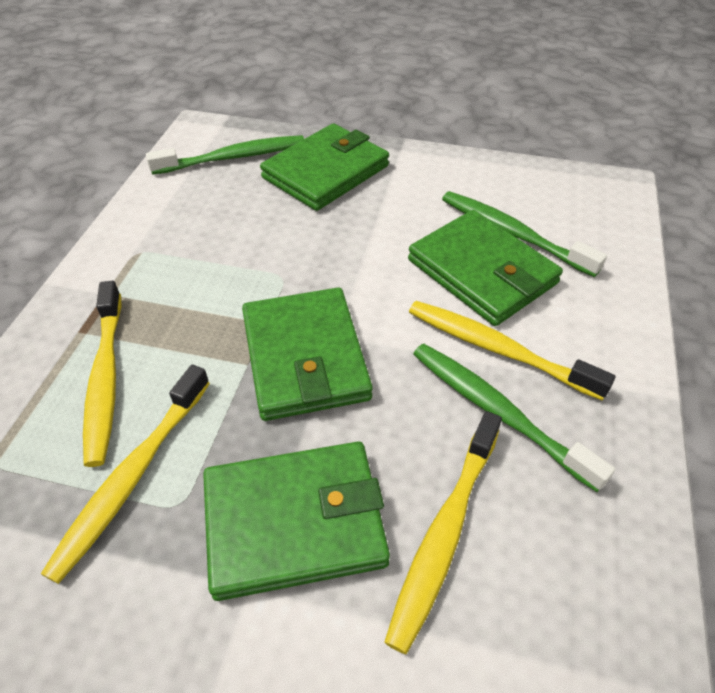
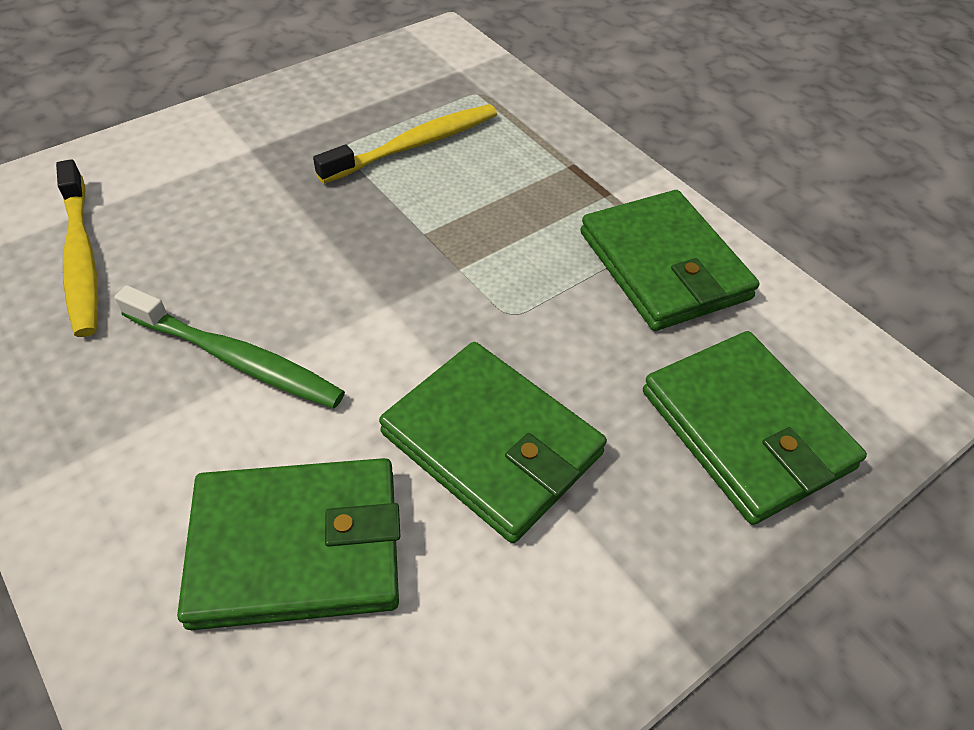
green toothbrush: [146,135,304,175] [413,344,615,492] [442,191,607,277] = 3 -> [114,285,345,408] = 1
yellow toothbrush: [41,365,210,584] [83,281,122,467] [384,411,502,654] [409,301,615,400] = 4 -> [56,159,98,337] [313,104,497,184] = 2

